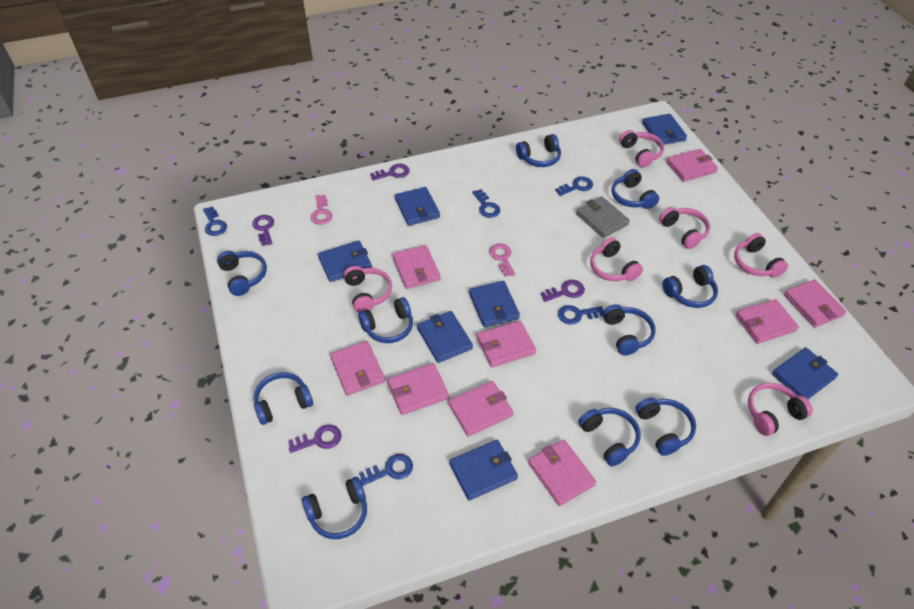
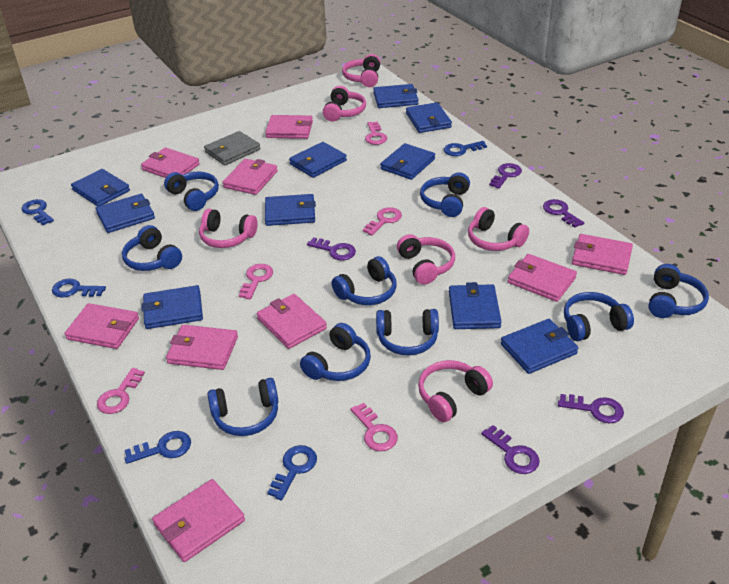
blue headphones: [217,251,267,296] [253,372,313,425] [302,477,367,539] [358,297,413,343] [516,134,561,167] [578,408,640,467] [602,304,655,355] [611,169,659,209] [635,398,696,456] [662,265,718,308] = 10 -> [122,225,182,271] [164,172,219,211] [207,378,278,436] [300,323,371,381] [332,256,396,305] [376,309,439,355] [420,172,470,217] [564,292,634,341] [648,264,709,318] = 9
blue wallet: [318,241,372,282] [395,187,440,226] [417,311,473,363] [450,440,518,500] [469,281,520,327] [642,114,687,146] [772,347,838,399] = 7 -> [71,169,130,206] [96,194,155,233] [141,285,203,329] [265,194,316,226] [289,142,347,178] [373,84,418,108] [380,143,435,180] [406,102,452,133] [449,282,502,329] [501,319,578,374] = 10
pink key: [311,195,332,225] [489,243,515,277] = 2 -> [97,368,145,414] [239,264,273,299] [351,403,398,451] [363,207,402,236] [365,122,387,145] = 5
purple key: [252,215,274,246] [288,425,341,453] [370,164,410,181] [541,280,585,302] = 4 -> [307,237,356,260] [481,425,540,474] [489,163,522,189] [543,199,584,228] [558,394,624,424] = 5

